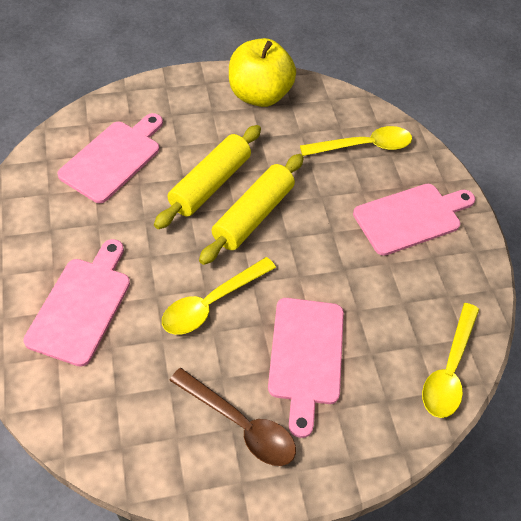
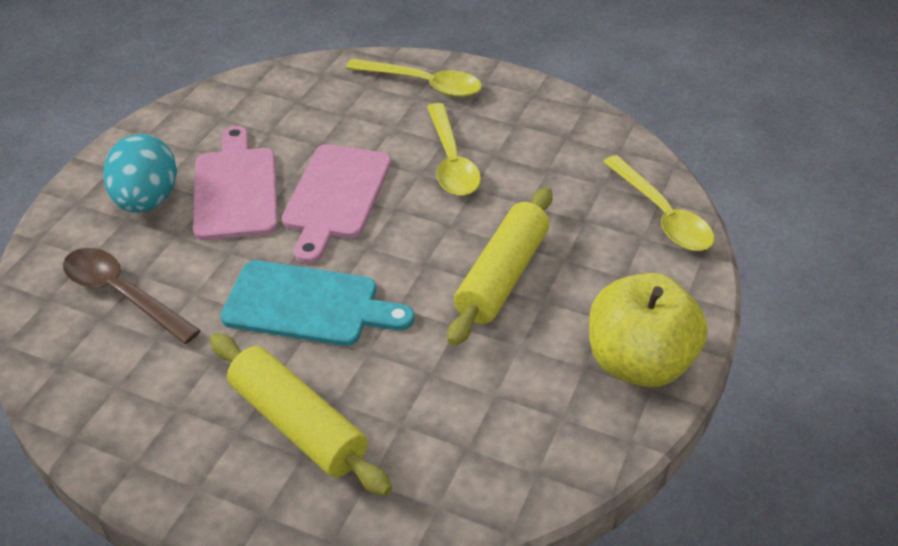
pink cutting board: [23,239,130,367] [57,113,163,203] [268,298,344,438] [353,184,475,256] = 4 -> [193,126,278,240] [282,144,391,264] = 2
turquoise cutting board: none = 0 -> [220,260,414,346] = 1
turquoise egg: none = 0 -> [103,134,177,213] = 1

